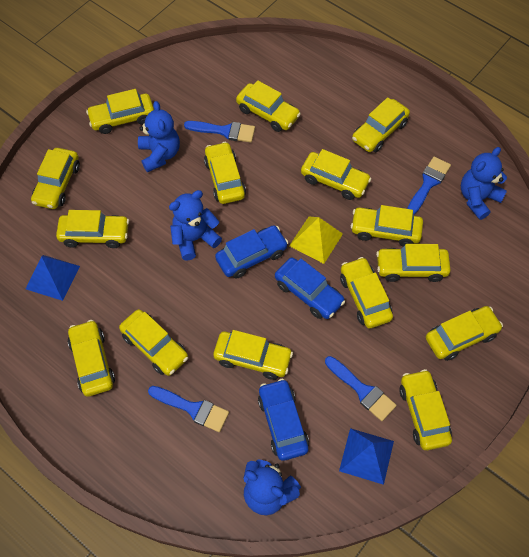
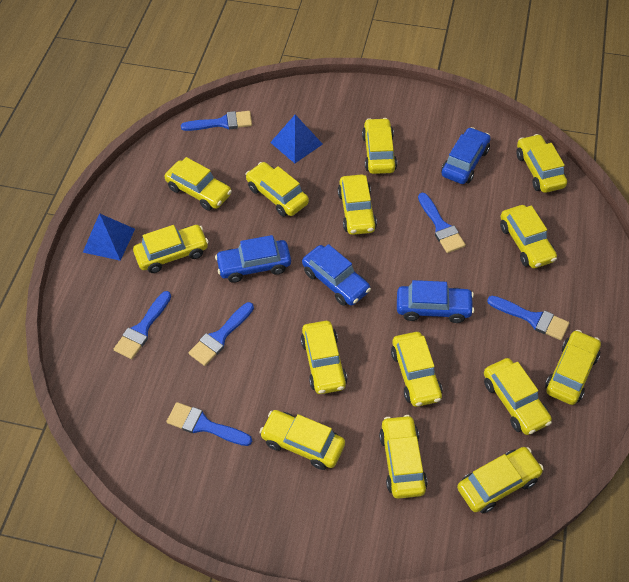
blue brush: [148,386,229,432] [184,121,255,143] [325,356,397,421] [407,157,451,215] = 4 -> [113,291,171,359] [166,402,252,446] [181,111,252,131] [189,302,254,366] [418,193,466,253] [487,296,569,340] = 6
blue car: [215,225,288,279] [258,379,309,461] [275,257,345,319] = 3 -> [215,235,291,283] [302,244,371,306] [397,280,474,323] [441,127,491,184] = 4
blue teddy bear: [138,101,180,172] [169,190,222,261] [243,460,301,515] [461,147,507,220] = 4 -> none = 0
yellow car: [31,148,80,209] [56,210,129,248] [68,320,115,397] [86,89,154,134] [119,309,188,376] [204,142,246,204] [213,330,293,380] [236,80,301,132] [301,149,371,200] [340,257,393,328] [351,205,423,247] [352,97,410,152] [376,244,451,282] [399,369,452,450] [426,306,503,361] = 15 -> [133,225,209,273] [165,157,232,211] [246,162,309,217] [260,410,345,470] [301,321,347,394] [338,174,377,235] [362,118,397,174] [379,415,428,499] [391,332,442,407] [457,447,544,513] [484,358,552,435] [500,205,557,268] [516,134,567,193] [545,330,601,405] = 14
yellow pyramid: [289,217,343,264] = 1 -> none = 0

